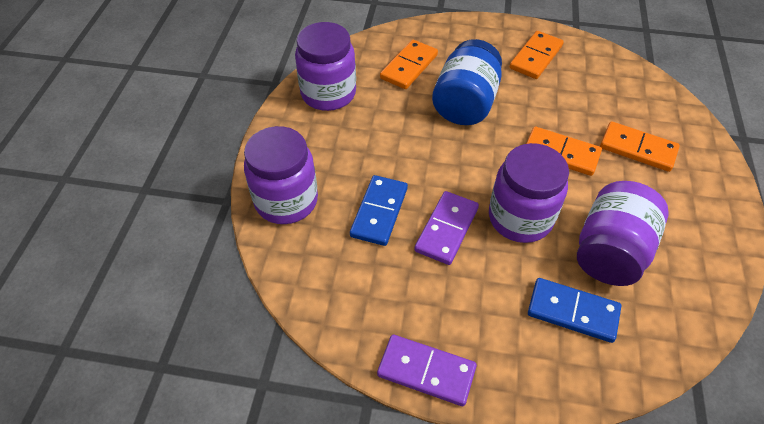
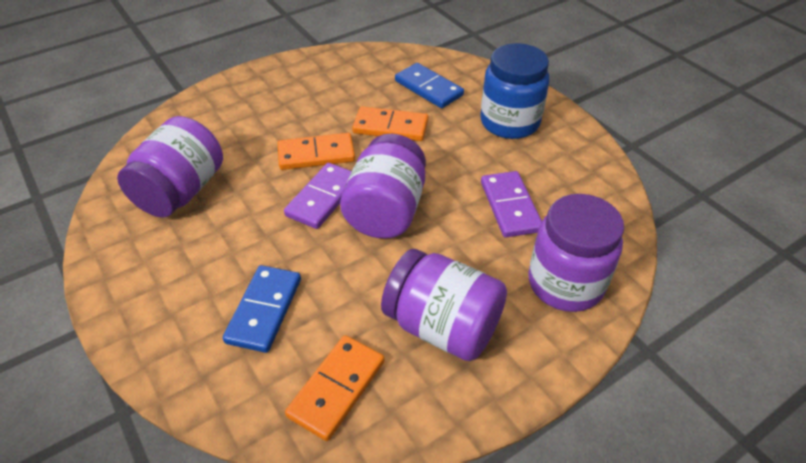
orange domino: [380,40,438,89] [510,31,564,79] [526,127,602,176] [600,121,680,172] = 4 -> [277,133,355,170] [285,335,384,441] [352,106,428,141] = 3

